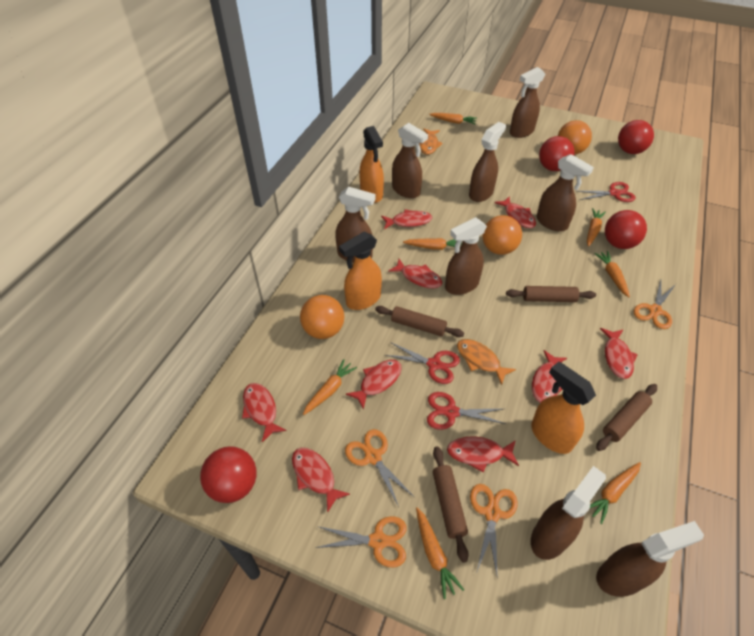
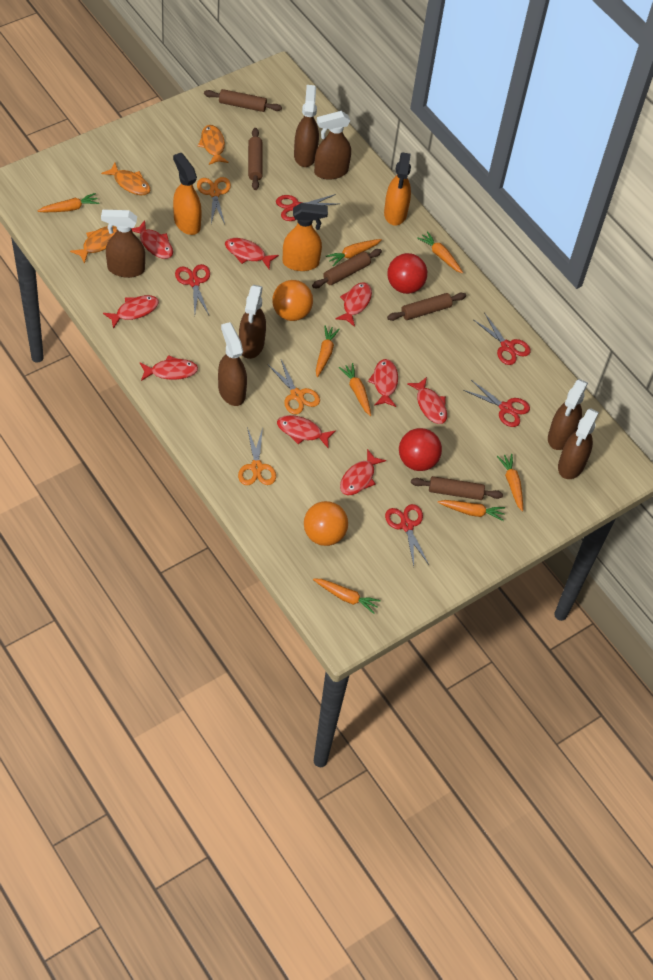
brown rolling pin: [375,306,464,337] [433,446,469,563] [506,286,596,302] [596,384,657,451] = 4 -> [204,89,282,112] [248,128,263,190] [312,249,382,288] [387,293,466,321] [411,476,503,500] = 5
brown spray bottle: [335,187,375,263] [392,123,428,198] [445,217,487,295] [469,122,506,202] [510,67,545,138] [531,466,606,560] [537,154,594,231] [596,521,704,597] = 8 -> [101,210,145,278] [218,322,247,406] [239,285,266,359] [294,85,319,167] [314,111,351,180] [548,379,588,450] [558,408,599,479] = 7
orange ball: [300,295,345,339] [482,215,522,255] [558,120,592,155] = 3 -> [272,280,313,321] [304,501,348,546] = 2
orange carrot: [303,359,357,415] [403,238,462,250] [416,507,464,599] [429,113,477,124] [587,208,606,247] [590,462,641,524] [594,251,630,297] = 7 -> [37,193,99,212] [313,578,381,614] [316,325,340,377] [326,239,382,266] [339,363,371,416] [417,231,463,274] [437,500,505,521] [497,454,523,512] = 8
orange fish: [419,129,443,155] [457,339,516,385] = 2 -> [70,226,117,264] [101,162,150,195] [198,125,229,165] = 3
orange scissors: [315,516,407,567] [345,429,414,507] [470,484,518,579] [634,280,676,329] = 4 -> [197,177,231,224] [238,427,276,485] [268,360,320,414] = 3
red ball: [200,446,256,503] [539,136,575,171] [605,210,647,249] [618,120,654,154] = 4 -> [388,253,427,294] [399,428,442,471] = 2
red scissors: [385,342,460,384] [427,392,506,430] [576,182,635,202] = 3 -> [175,264,210,315] [276,194,338,221] [385,504,429,566] [463,380,530,427] [474,314,531,365] = 5

